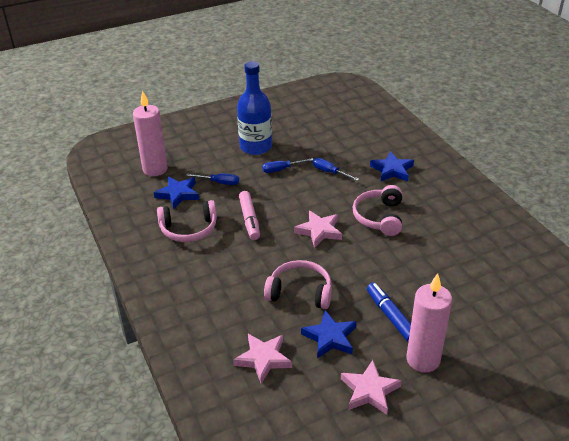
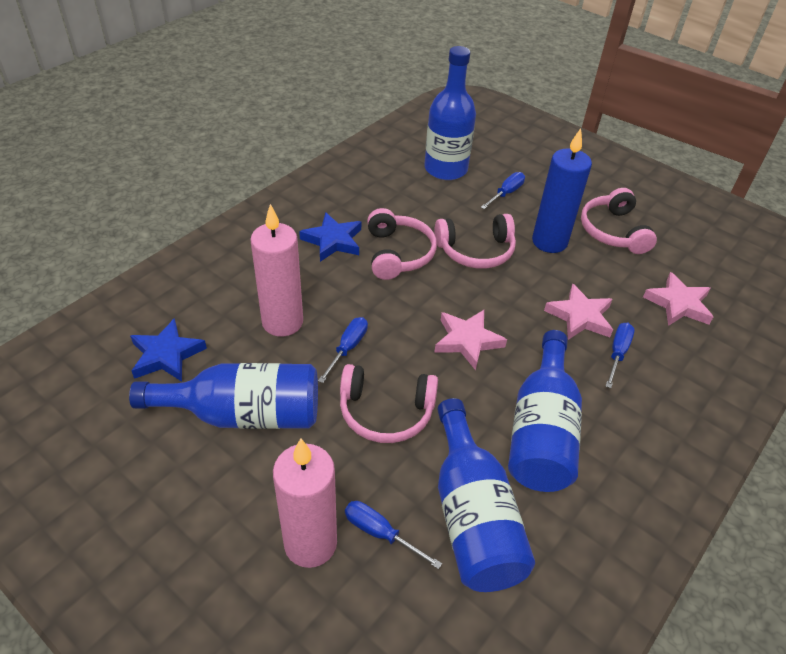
blue bottle: [237,61,272,155] = 1 -> [129,363,318,429] [424,46,476,180] [437,398,535,592] [508,330,582,492] = 4
blue candle: none = 0 -> [532,128,592,253] = 1
blue marker: [367,283,411,342] = 1 -> none = 0
blue screwdriver: [186,174,239,185] [262,158,314,173] [313,158,359,181] = 3 -> [318,317,368,383] [345,501,442,569] [481,172,525,209] [605,323,635,388] = 4
blue star: [154,176,199,209] [301,310,356,359] [370,151,414,181] = 3 -> [130,318,207,382] [299,212,361,262] = 2
pink headphones: [157,200,217,242] [264,260,332,309] [352,185,402,236] = 3 -> [340,364,438,443] [367,208,437,280] [435,214,516,269] [581,188,657,254] = 4
pink marker: [239,191,260,240] = 1 -> none = 0

